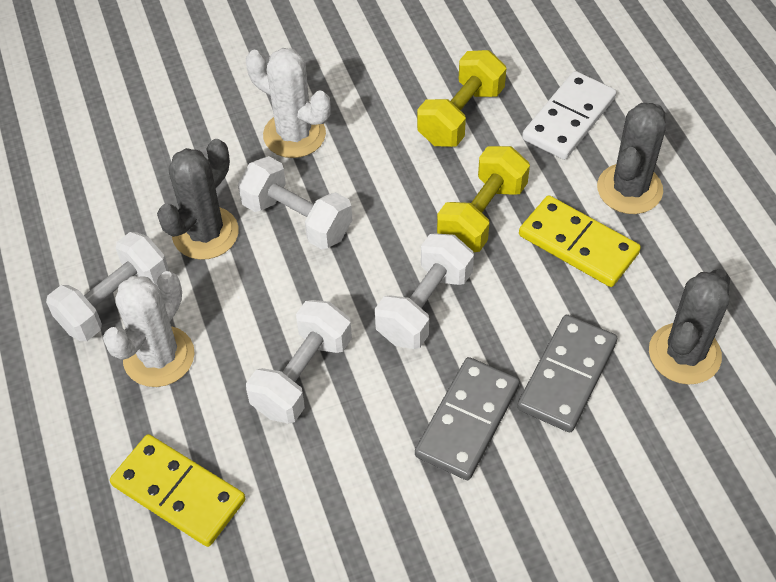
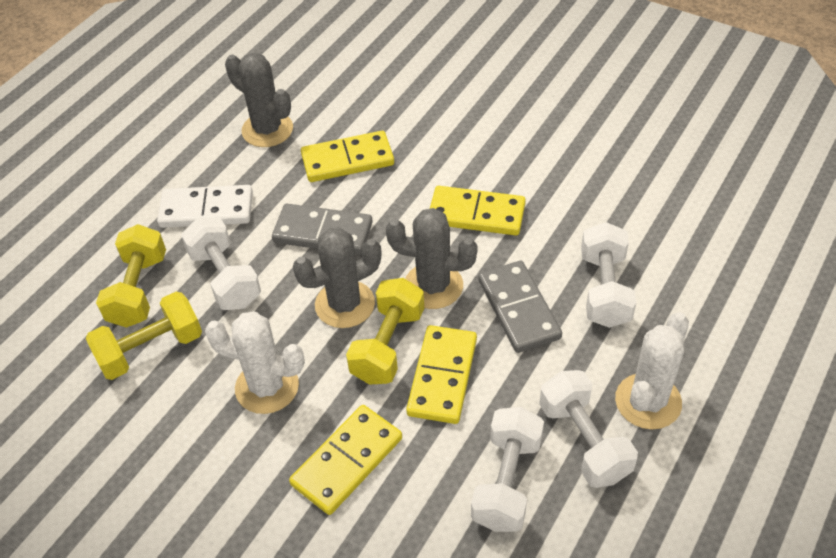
yellow domino: [110,434,246,547] [519,195,641,287] = 2 -> [289,405,402,515] [301,131,394,182] [406,325,477,424] [430,186,526,235] = 4
yellow dumbbell: [417,50,506,147] [437,146,530,252] = 2 -> [86,291,202,380] [96,224,166,328] [346,278,424,385] = 3

